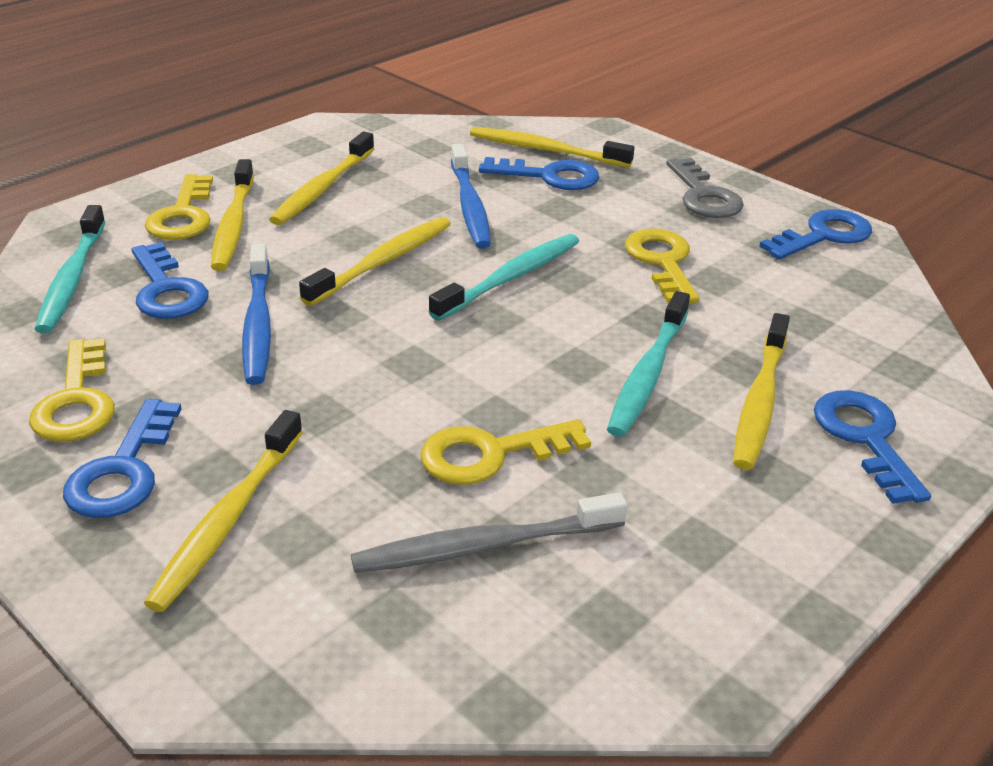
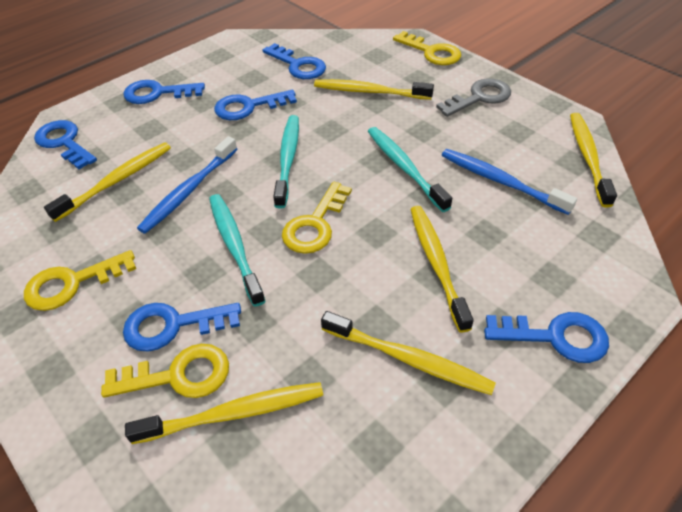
blue key: [63,399,182,518] [131,242,208,319] [479,157,599,190] [759,209,872,260] [814,390,931,504] = 5 -> [34,120,97,169] [123,80,205,104] [123,303,241,352] [214,90,297,120] [262,43,326,79] [484,312,609,363] = 6
grey toothbrush: [351,492,627,573] = 1 -> none = 0

